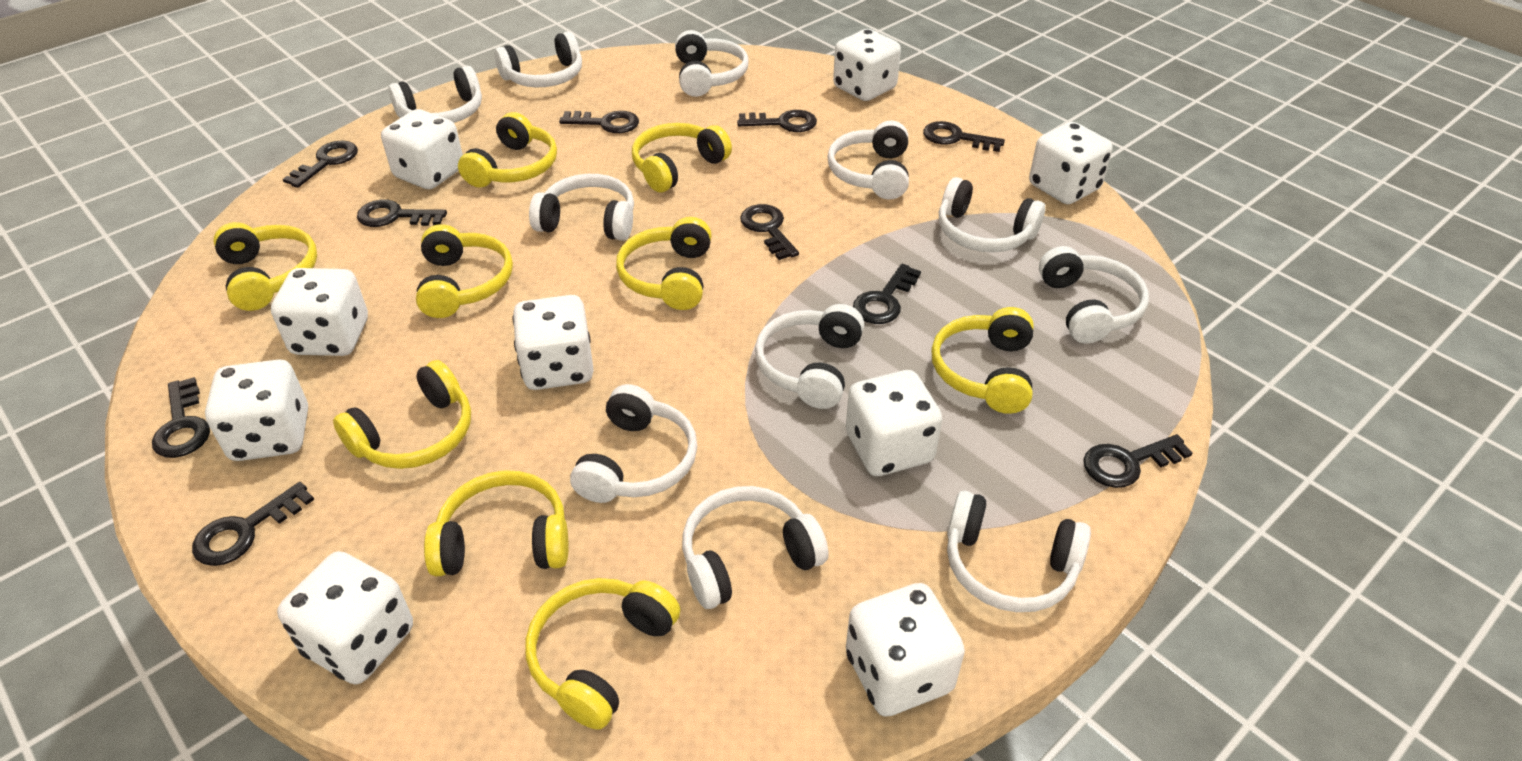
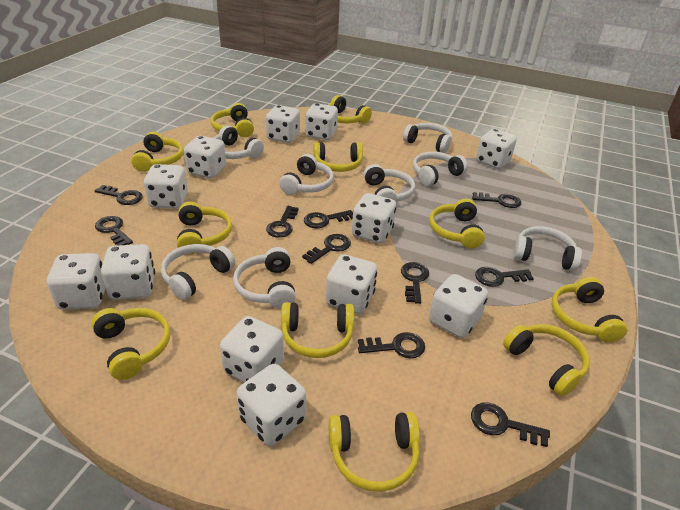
white dice: [205,359,308,461] [271,268,368,356] [277,551,413,685] [381,109,463,189] [512,295,594,390] [833,29,901,101] [846,370,942,476] [846,583,965,717] [1029,122,1113,204] = 9 -> [47,253,106,310] [101,244,155,300] [144,164,188,209] [184,136,226,178] [220,316,284,382] [237,364,306,446] [266,105,300,143] [305,103,338,140] [326,254,377,314] [352,193,396,243] [429,274,488,338] [476,129,517,169] = 12
white headphones: [388,66,482,123] [494,32,582,87] [529,174,634,241] [570,384,697,503] [675,30,748,97] [682,486,829,609] [755,304,864,409] [827,120,909,200] [939,177,1045,252] [947,491,1091,612] [1039,246,1149,343] = 11 -> [161,244,235,300] [214,125,264,159] [233,247,296,309] [279,154,334,195] [364,164,415,202] [403,123,452,153] [413,152,468,186] [514,226,582,271] = 8
yellow headphones: [213,222,317,311] [333,360,471,469] [416,224,513,318] [424,470,568,576] [458,112,557,188] [525,578,680,730] [616,217,712,310] [632,123,732,192] [931,307,1034,414] = 9 -> [91,308,170,380] [131,132,183,172] [177,202,232,254] [211,103,254,137] [281,302,355,358] [313,142,363,172] [328,95,372,124] [329,412,420,492] [430,199,485,249] [503,324,590,397] [551,277,627,343] = 11

